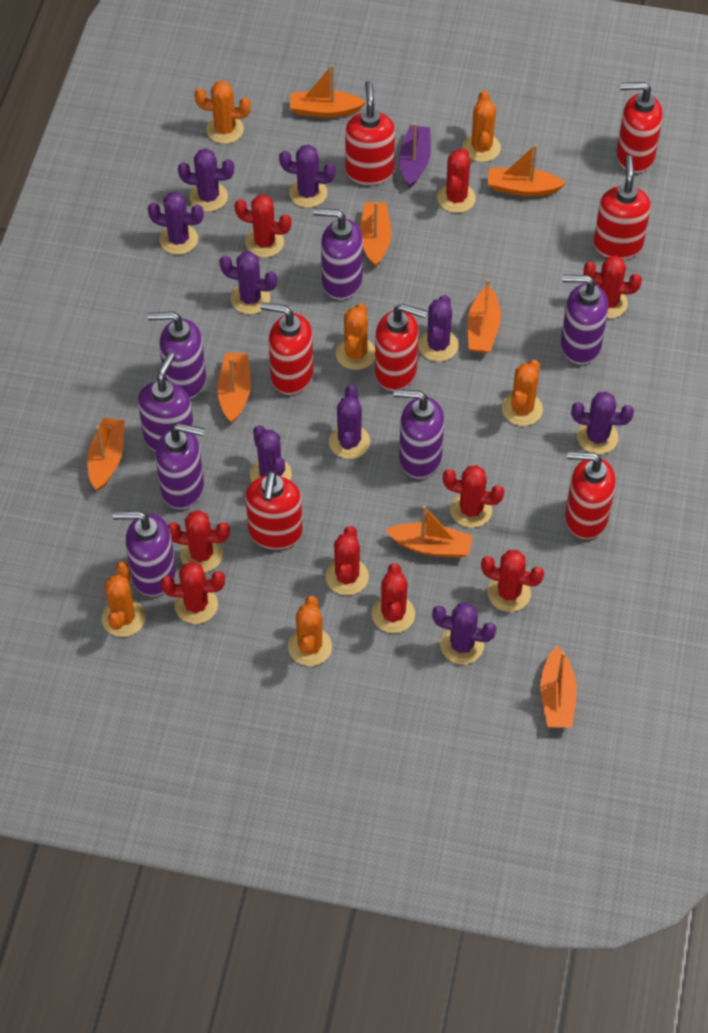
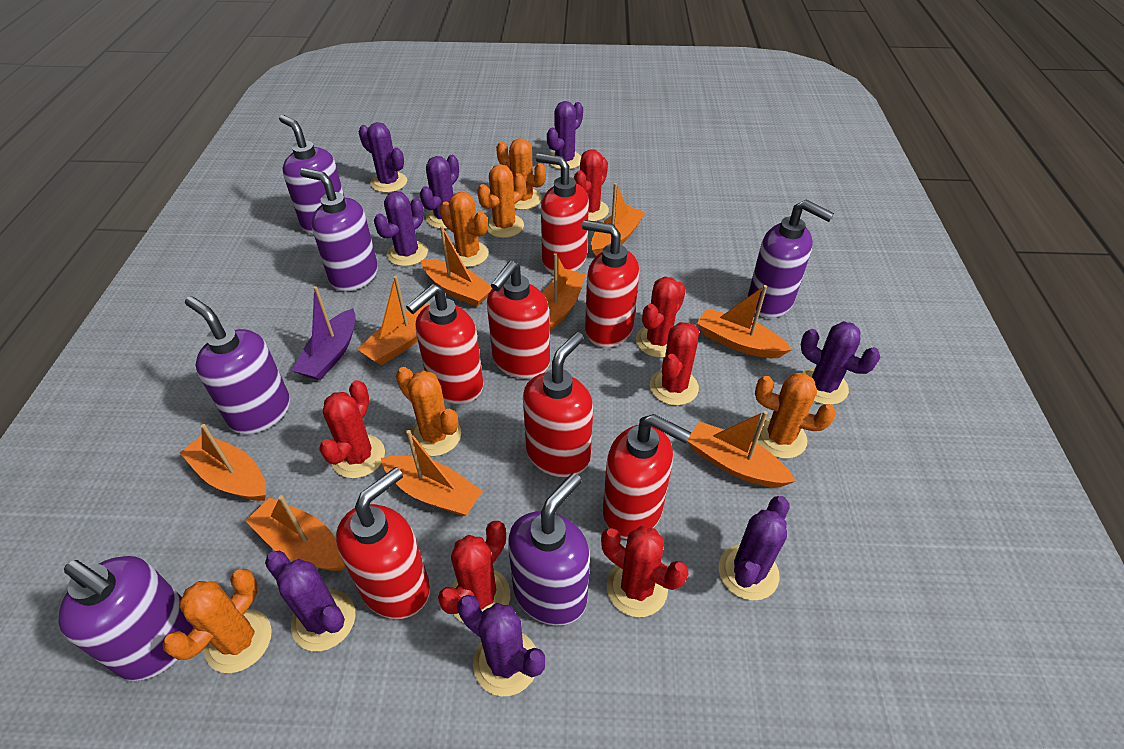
orange boat: [87,418,125,491] [217,353,251,423] [290,65,366,118] [360,202,391,267] [385,506,473,558] [468,279,501,353] [488,144,566,196] [540,646,577,728] = 8 -> [180,424,266,501] [246,495,345,571] [358,276,430,365] [381,430,483,516] [421,226,492,307] [543,253,586,331] [591,183,645,256] [687,411,796,487] [697,285,792,358] = 9
purple cactus: [148,192,204,255] [178,149,234,212] [219,251,277,314] [250,425,292,482] [279,145,336,208] [329,385,370,459] [418,295,458,362] [432,602,496,664] [571,392,634,454] = 9 -> [265,551,355,651] [358,122,407,193] [374,191,428,266] [420,155,459,229] [457,595,545,696] [547,101,583,169] [719,496,790,600] [801,321,880,405] = 8
purple soap dispenser: [113,511,176,596] [138,353,194,452] [148,312,206,399] [155,423,205,509] [313,208,363,300] [393,389,444,479] [561,275,608,365] = 7 -> [58,556,194,681] [185,296,290,434] [279,115,344,234] [300,168,378,291] [508,473,590,626] [747,200,834,318] = 6
red cactus: [161,561,225,624] [168,510,230,573] [234,194,291,258] [326,526,369,595] [372,563,415,633] [437,148,476,213] [443,465,505,528] [481,550,544,612] [583,255,642,319] = 9 -> [319,380,385,478] [438,521,510,624] [574,149,609,221] [601,526,689,617] [636,277,686,358] [650,322,699,406] = 6

